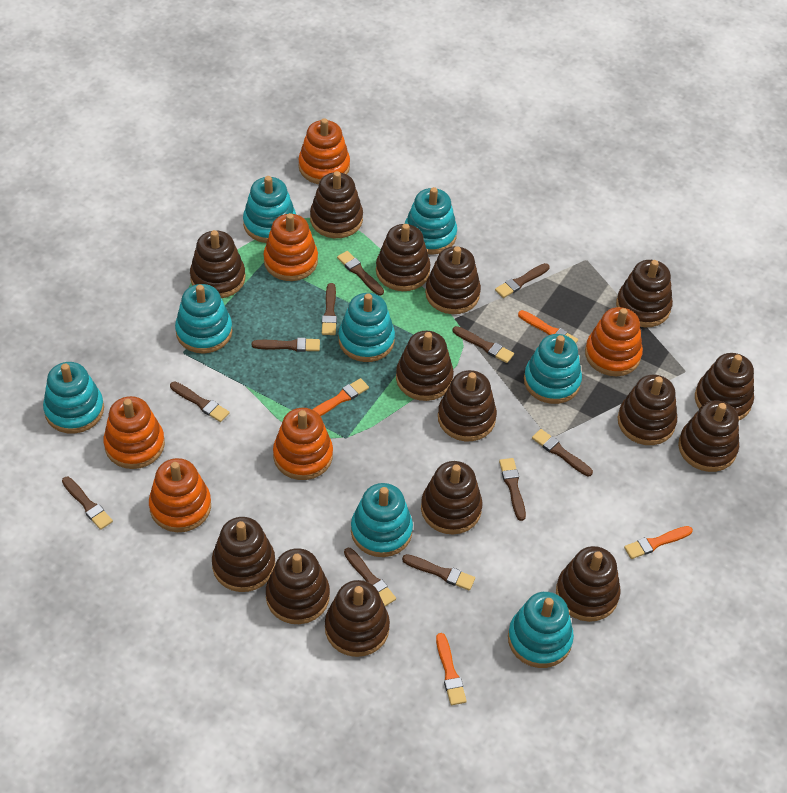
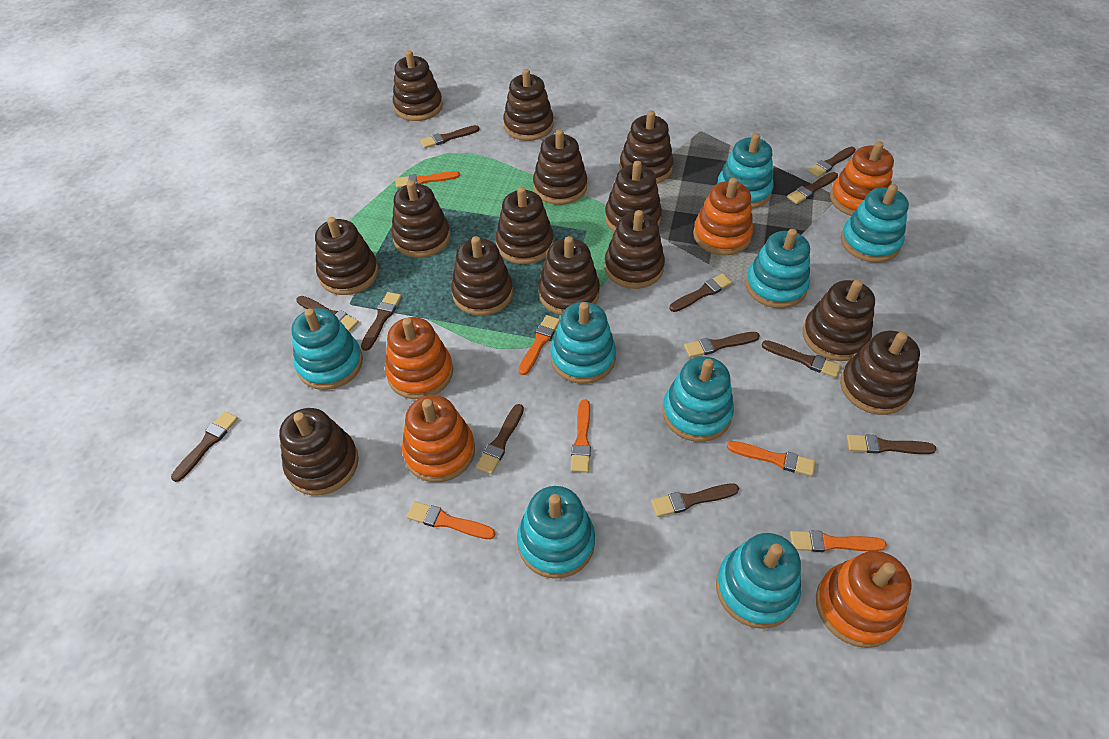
brown brush: [62,477,113,530] [170,382,230,422] [252,338,320,352] [322,283,337,335] [337,251,384,296] [344,548,396,606] [402,554,475,591] [453,326,514,363] [495,263,550,298] [499,458,526,521] [532,429,593,476] = 11 -> [171,411,238,482] [296,296,359,332] [361,292,401,351] [420,125,480,148] [476,404,524,474] [651,484,739,517] [670,273,732,312] [684,332,760,357] [762,340,842,378] [787,172,838,204] [808,147,856,178] [847,434,937,454] = 12
brown stacking toy: [190,230,245,298] [212,517,275,592] [266,548,330,624] [310,171,363,238] [325,580,390,657] [376,224,430,291] [396,331,454,401] [421,461,483,534] [425,246,481,314] [438,370,497,441] [556,546,621,622] [616,260,673,327] [617,375,677,445] [678,400,739,472] [695,353,754,420] = 15 -> [279,408,359,496] [315,217,378,295] [391,180,450,258] [393,50,443,121] [451,236,513,316] [496,187,554,264] [503,69,554,141] [533,129,587,205] [538,236,600,315] [604,210,665,289] [605,161,662,231] [620,110,674,184] [803,280,875,361] [840,331,920,415] = 14
orange brush: [312,378,369,416] [436,633,467,705] [518,310,578,343] [624,526,693,559] = 4 -> [395,171,460,188] [407,501,495,539] [518,315,560,375] [571,399,591,473] [727,441,816,477] [790,531,887,552] = 6
orange stacking toy: [103,396,165,469] [149,458,211,532] [264,213,318,281] [273,408,333,480] [298,118,350,184] [585,307,643,376] = 6 -> [385,317,453,399] [402,395,475,482] [693,178,753,255] [816,551,912,648] [830,141,894,216] = 5

